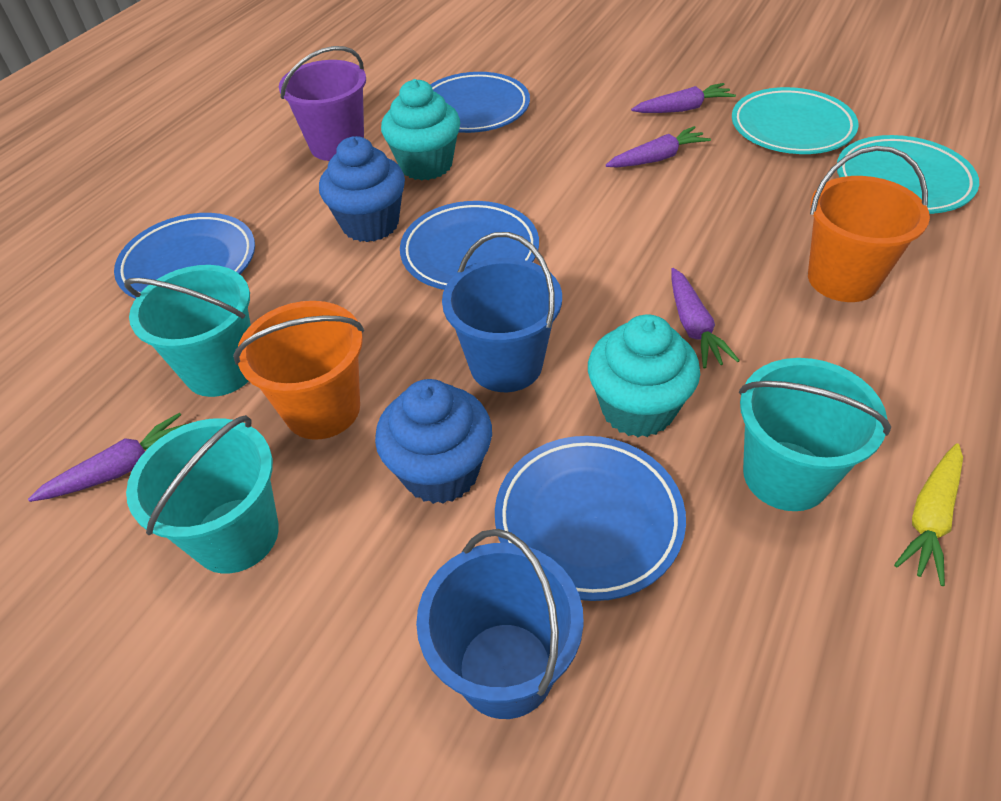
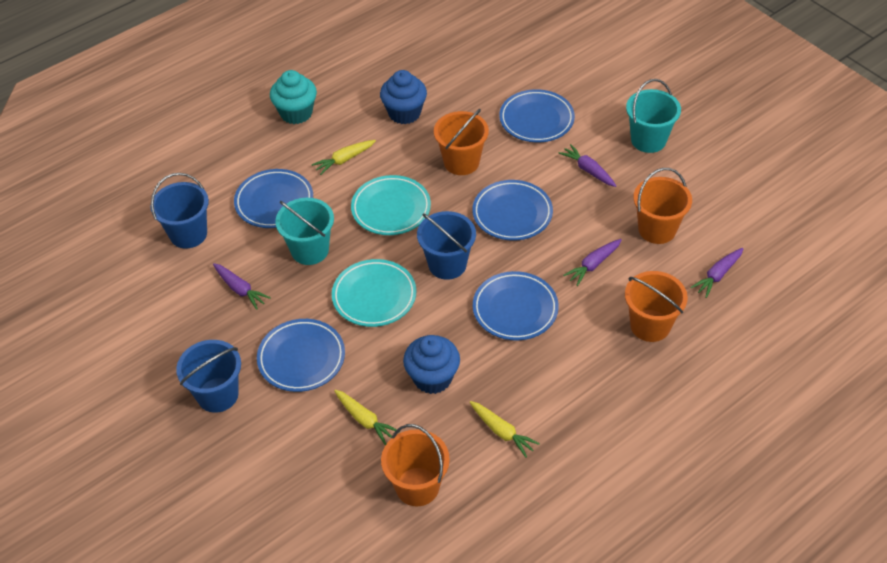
blue bucket: [416,529,584,719] [442,232,562,392] = 2 -> [150,173,209,249] [176,340,241,413] [417,211,476,280] = 3
blue plate: [114,213,255,299] [400,201,539,290] [430,72,530,133] [495,436,686,601] = 4 -> [234,169,313,228] [257,319,345,392] [472,180,553,241] [473,271,559,340] [499,89,575,142] = 5
orange bucket: [233,301,364,440] [808,146,930,302] = 2 -> [381,424,450,507] [434,109,489,175] [625,271,688,342] [633,168,692,244] = 4
purple bucket: [279,46,366,161] = 1 -> none = 0
turquoise bucket: [124,265,251,397] [126,415,279,574] [739,358,891,511] = 3 -> [275,198,334,265] [626,79,681,153] = 2
turquoise cupcake: [381,79,460,181] [588,314,700,437] = 2 -> [270,70,317,124] = 1
yellow carrot: [894,443,963,586] = 1 -> [312,140,376,175] [334,390,400,445] [470,401,540,458] = 3

